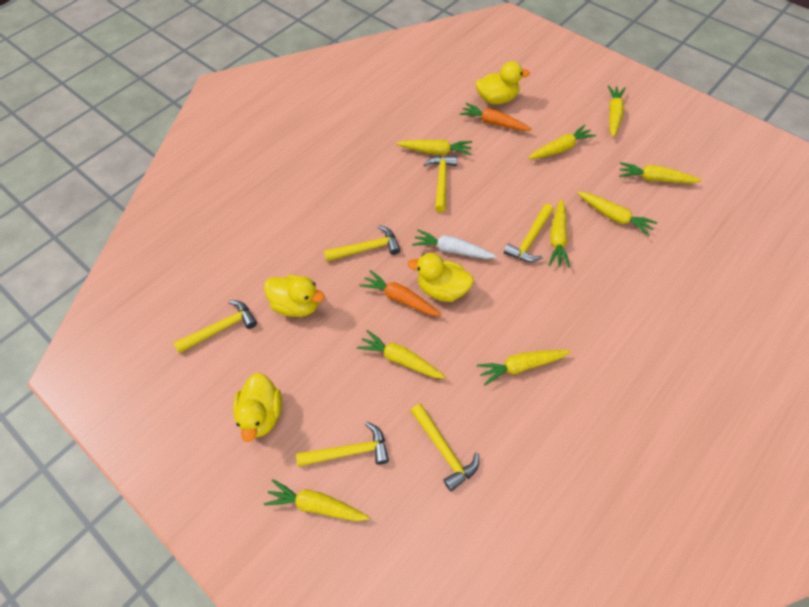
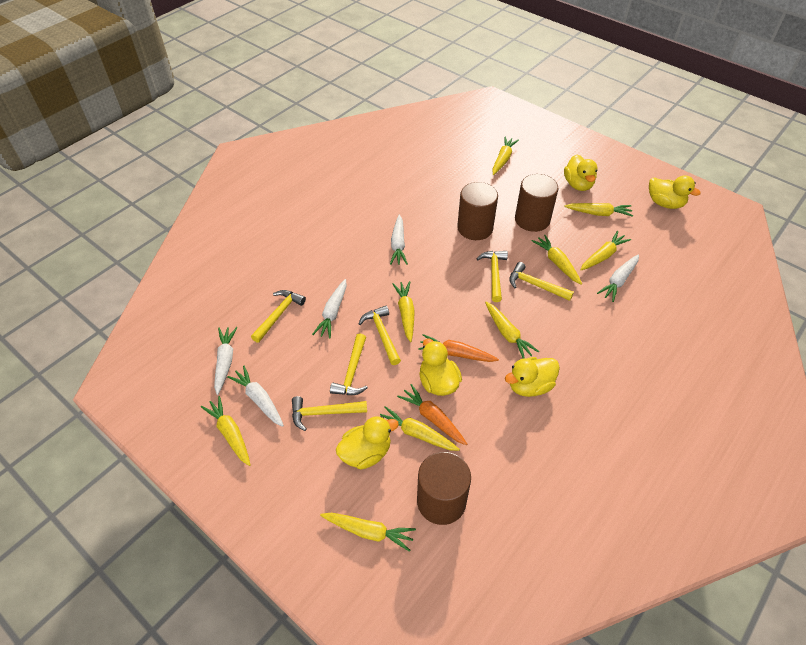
brown cylinder: none = 0 -> [417,452,471,525] [457,182,498,240] [515,174,559,232] = 3
white carrot: [412,229,497,259] = 1 -> [214,327,238,395] [227,366,284,427] [312,279,347,339] [390,215,408,265] [597,254,639,302] = 5
yellow duck: [233,373,282,442] [264,275,325,317] [408,253,474,302] [475,61,530,104] = 4 -> [336,416,399,469] [419,339,462,396] [505,357,560,397] [564,154,598,191] [649,175,701,209] = 5

